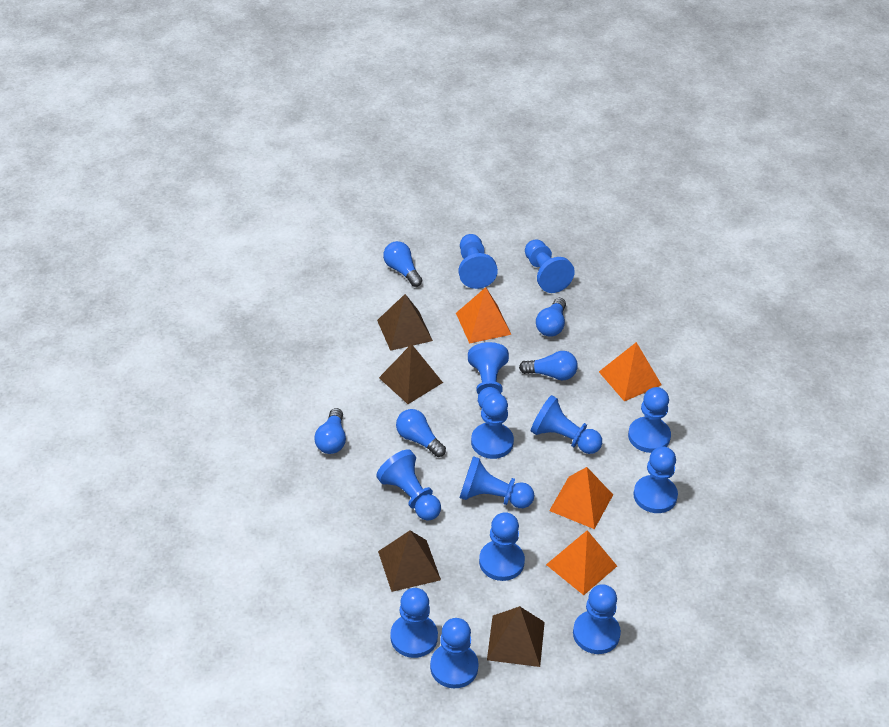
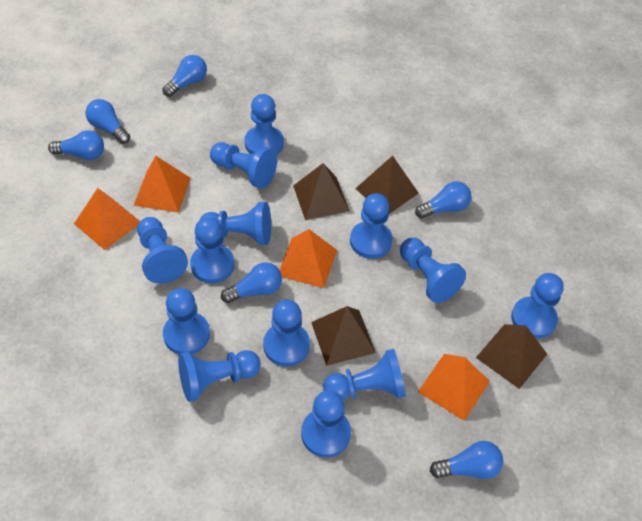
blue light bulb: [314,408,346,454] [383,241,422,287] [396,409,446,457] [519,351,578,380] [536,298,566,337] = 5 -> [48,130,104,160] [85,99,130,144] [162,55,207,97] [221,262,282,303] [415,181,471,218] [430,441,503,479] = 6

